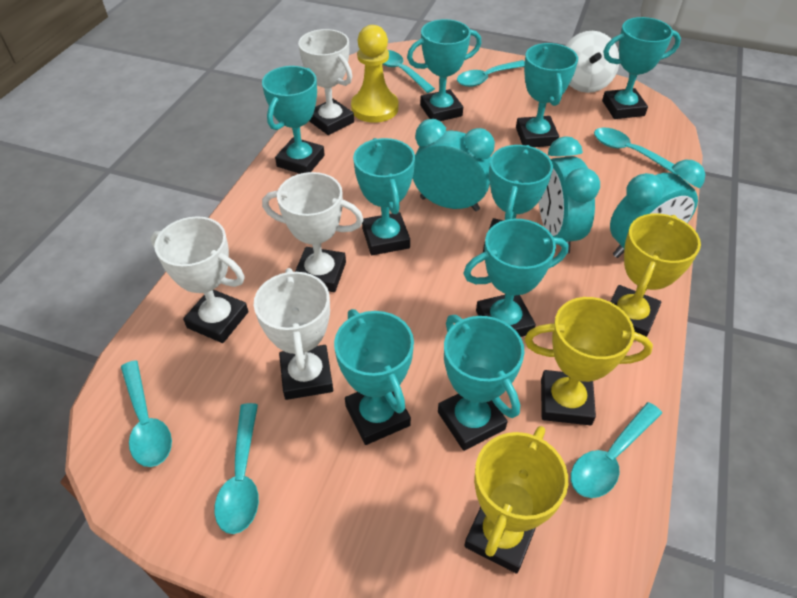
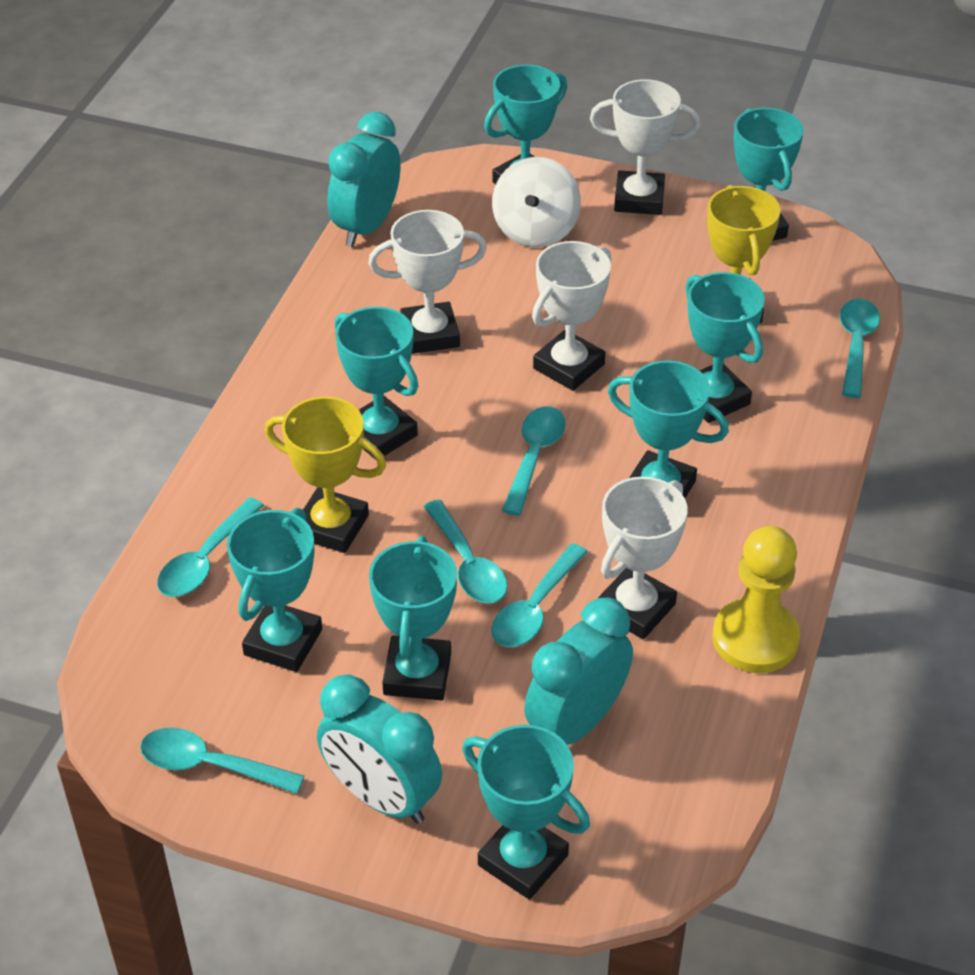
turquoise trophy: [262,66,325,174] [334,309,414,445] [353,138,415,255] [407,19,482,121] [438,315,525,451] [463,219,568,337] [483,145,553,252] [516,43,578,147] [602,17,681,119] = 9 -> [227,508,322,672] [335,307,418,460] [369,536,457,700] [462,725,590,899] [484,64,567,184] [608,360,729,498] [685,272,765,423] [734,108,804,241] = 8
yellow trophy: [464,426,568,574] [524,297,653,425] [610,213,701,337] = 3 -> [265,397,386,553] [707,185,781,323] = 2

